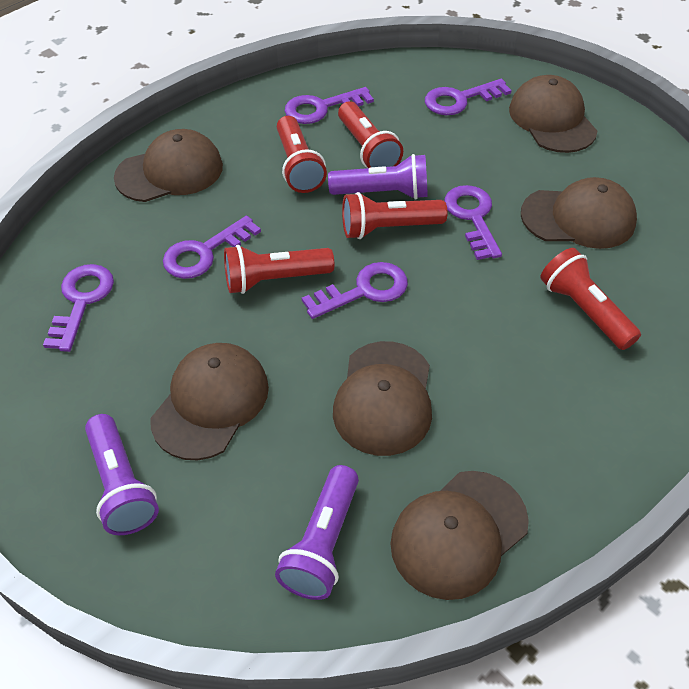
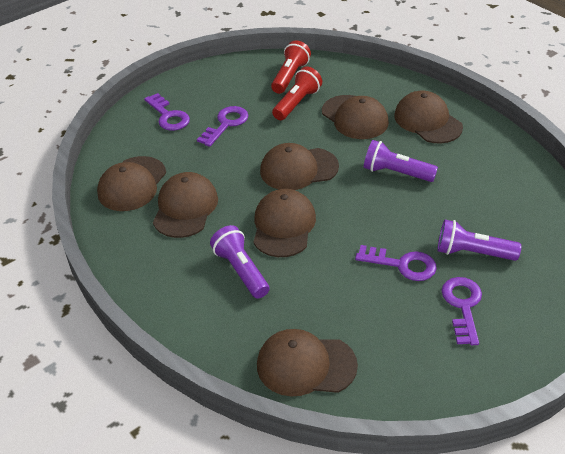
brown cap: [114,129,223,202] [150,343,269,460] [333,341,432,456] [390,471,529,600] [509,75,597,153] [521,177,637,249] = 6 -> [97,156,166,211] [153,172,218,238] [253,189,316,257] [257,329,358,396] [260,143,339,190] [322,95,389,139] [394,91,463,143] = 7
purple key: [43,264,114,352] [163,216,261,279] [285,87,374,124] [302,262,408,319] [425,79,512,115] [444,185,502,260] = 6 -> [144,93,190,131] [197,106,248,147] [355,245,437,281] [442,277,482,345] = 4
red flashlight: [224,245,334,294] [277,116,327,193] [338,101,403,168] [342,192,448,239] [540,248,641,350] = 5 -> [271,40,311,94] [272,67,322,120] = 2

